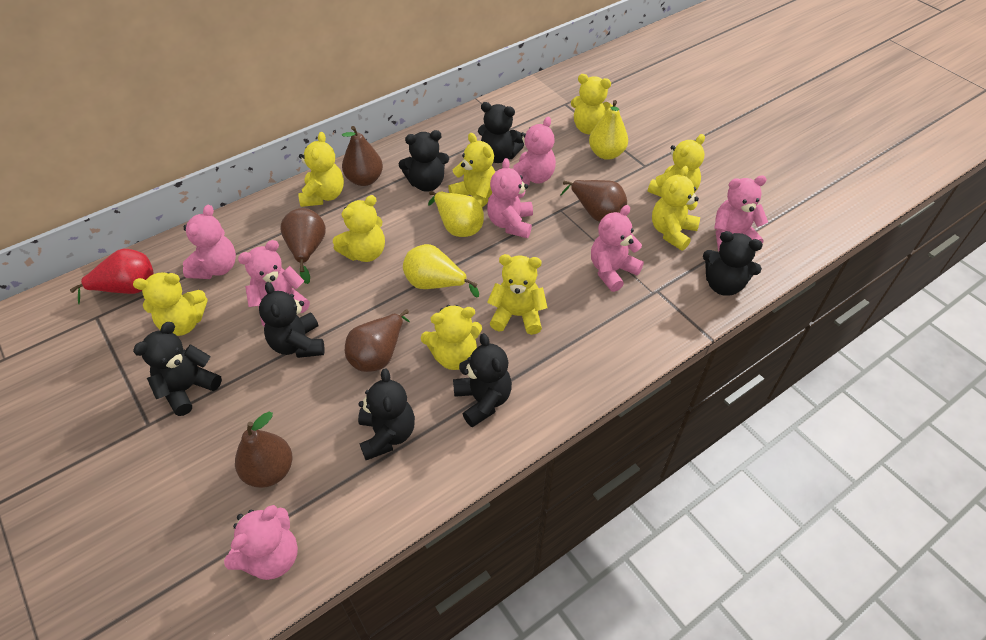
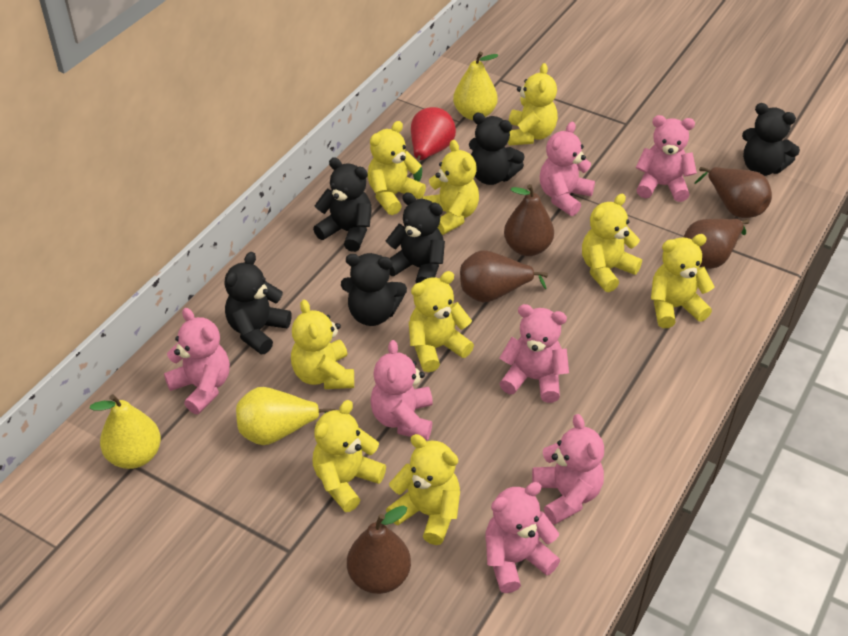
black teddy bear: [133,322,222,416] [259,282,325,358] [358,368,415,460] [399,130,449,192] [453,333,512,427] [478,102,524,163] [703,231,763,296] = 7 -> [225,252,291,354] [313,157,372,252] [341,253,407,326] [386,192,445,283] [469,113,525,185] [742,103,800,176] = 6

